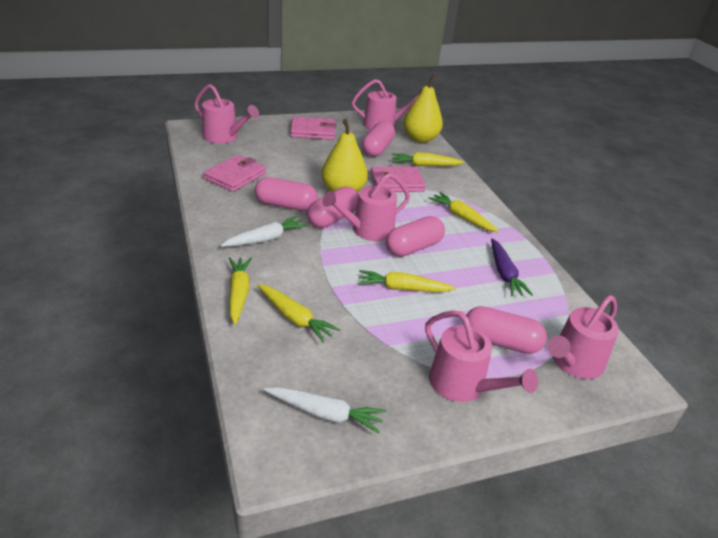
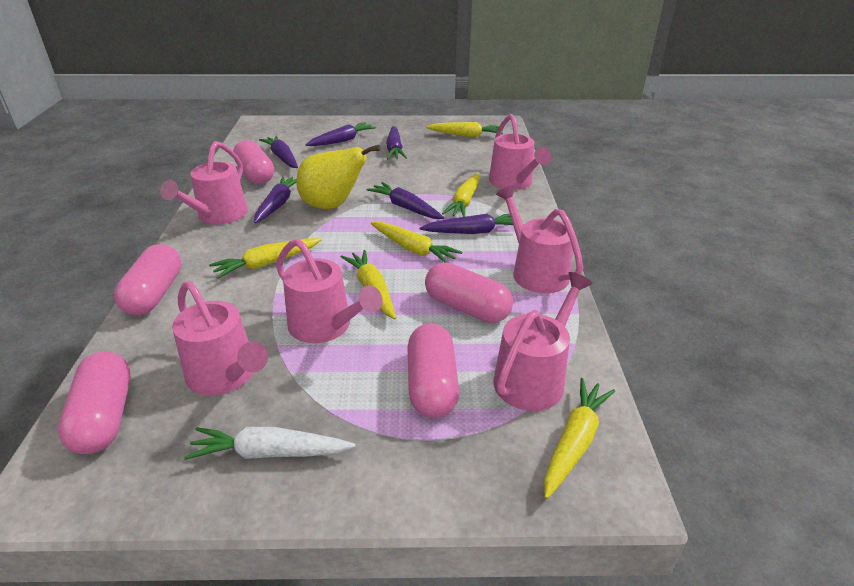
pink wallet: [203,155,266,192] [290,117,336,140] [371,167,426,192] = 3 -> none = 0
pink watering can: [194,84,259,144] [322,173,410,241] [352,79,422,130] [425,310,538,402] [548,295,619,379] = 5 -> [160,141,248,224] [172,281,268,395] [276,239,383,343] [489,114,551,190] [494,272,593,411] [496,185,583,293] = 6
purple carrot: [491,239,533,297] = 1 -> [254,176,297,223] [259,135,298,168] [305,122,376,146] [366,182,444,219] [386,126,407,159] [420,214,524,234] = 6
white carrot: [220,216,307,247] [264,387,386,434] = 2 -> [184,427,355,460] = 1
yellow carrot: [229,257,252,325] [257,284,340,343] [358,270,456,292] [392,152,464,166] [428,192,499,232] = 5 -> [209,238,322,279] [341,250,396,319] [371,222,462,263] [426,122,503,137] [442,173,480,217] [544,378,615,499] = 6
yellow pear: [321,119,368,192] [403,74,443,143] = 2 -> [296,145,380,209] = 1

